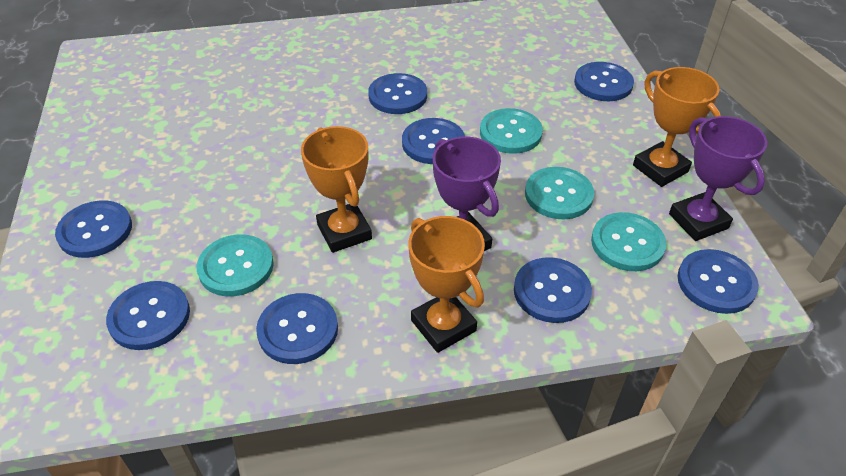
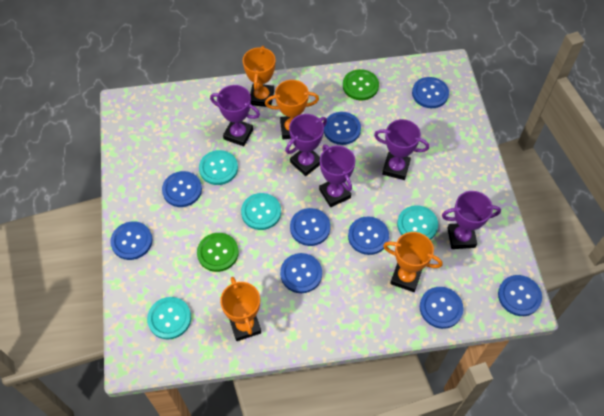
blue button: [55,200,132,258] [106,281,190,350] [256,293,338,364] [368,73,427,114] [402,118,465,164] [514,257,592,323] [574,62,634,101] [677,249,759,314] = 8 -> [110,221,153,260] [162,171,202,207] [280,253,322,293] [290,208,331,246] [324,112,361,145] [348,217,389,255] [412,77,449,108] [420,287,464,329] [498,275,542,316] = 9
green button: none = 0 -> [197,233,239,272] [343,69,379,100] = 2
orange trophy: [301,126,372,253] [408,216,485,353] [633,67,721,187] = 3 -> [220,277,261,341] [243,46,275,107] [265,80,319,139] [383,232,443,292] = 4
purple trophy: [433,137,501,251] [669,116,767,241] = 2 -> [210,85,260,146] [285,114,327,176] [319,144,355,207] [374,119,429,180] [442,191,501,249] = 5

